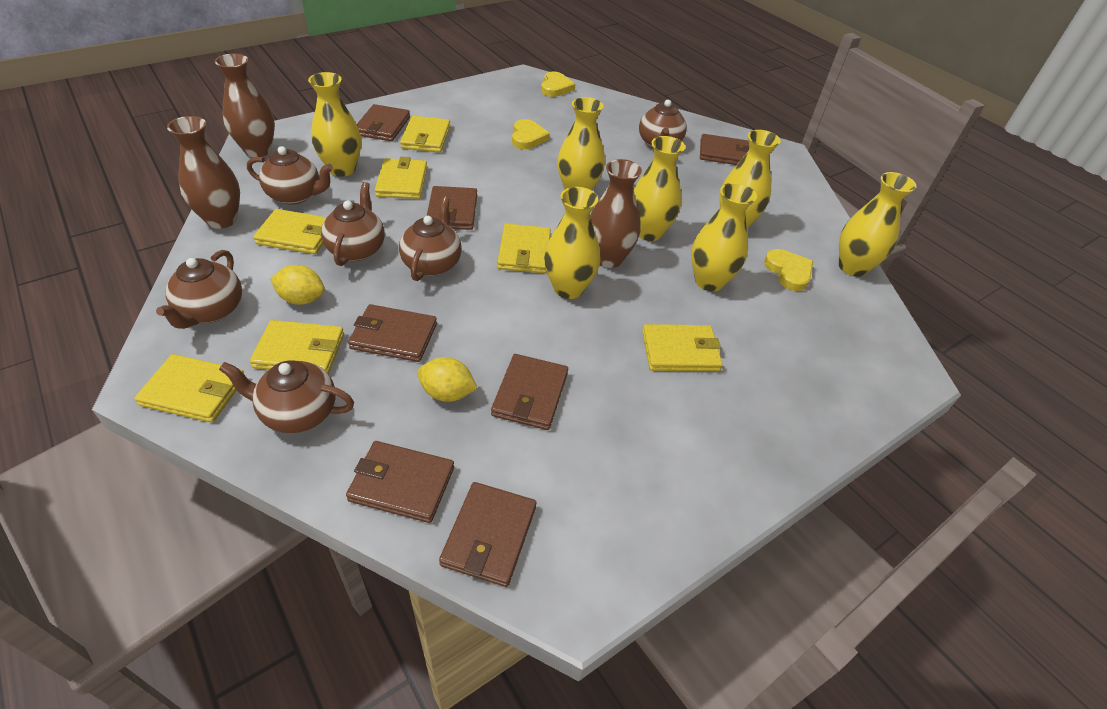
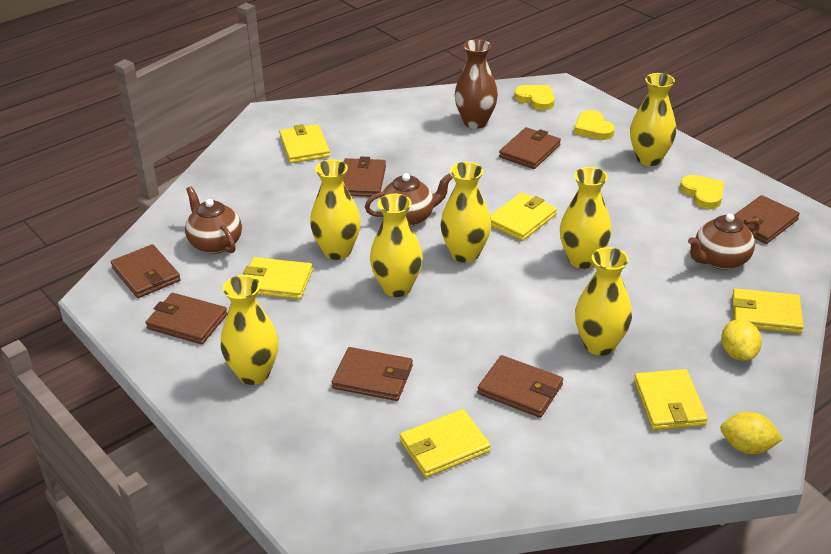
brown teapot: [156,250,242,329] [219,360,354,433] [247,146,333,205] [321,182,385,266] [399,197,462,281] [639,100,687,148] = 6 -> [185,186,242,254] [365,173,453,227] [688,214,760,270] = 3
brown vase: [167,116,240,229] [215,54,275,157] [590,159,642,268] = 3 -> [455,39,498,129] = 1
yellow wallet: [134,354,245,423] [250,320,344,374] [253,209,327,254] [375,157,427,199] [400,116,450,152] [497,224,551,273] [642,324,723,371] = 7 -> [243,257,313,299] [279,124,330,163] [400,409,491,478] [490,192,557,241] [634,369,708,430] [732,288,804,334] = 6

